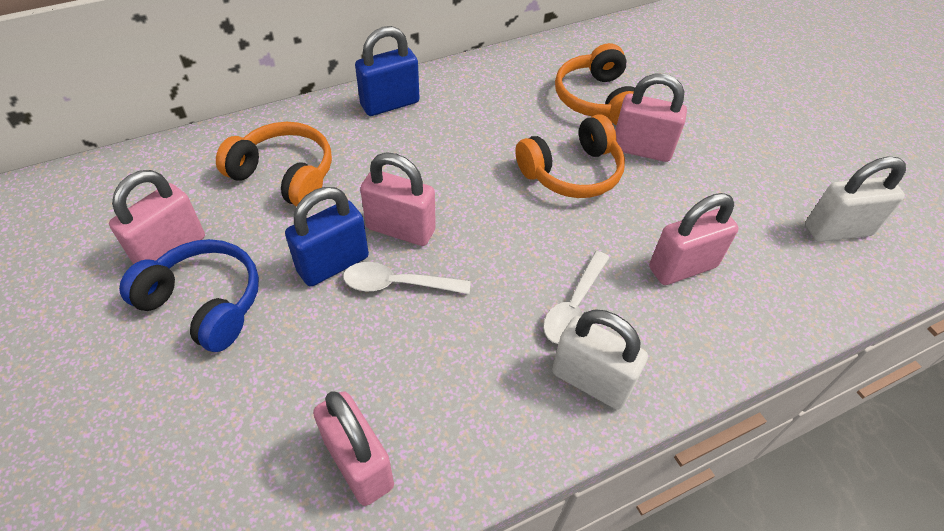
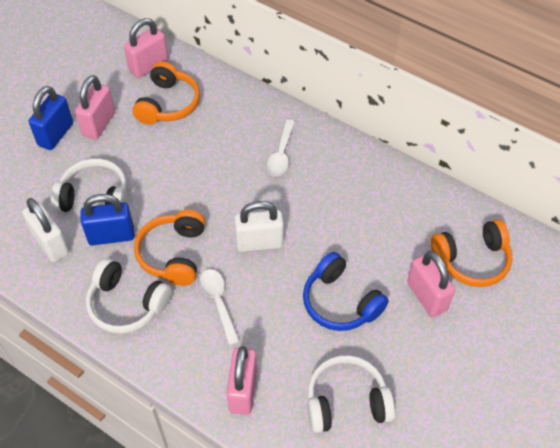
pink padlock: [109,170,205,264] [313,391,394,506] [360,152,436,246] [615,73,687,162] [649,193,739,285] = 5 -> [75,75,115,140] [124,18,168,78] [227,346,257,415] [407,251,455,317] = 4
white headphones: none = 0 -> [51,158,127,212] [86,258,172,334] [307,355,395,433] = 3

